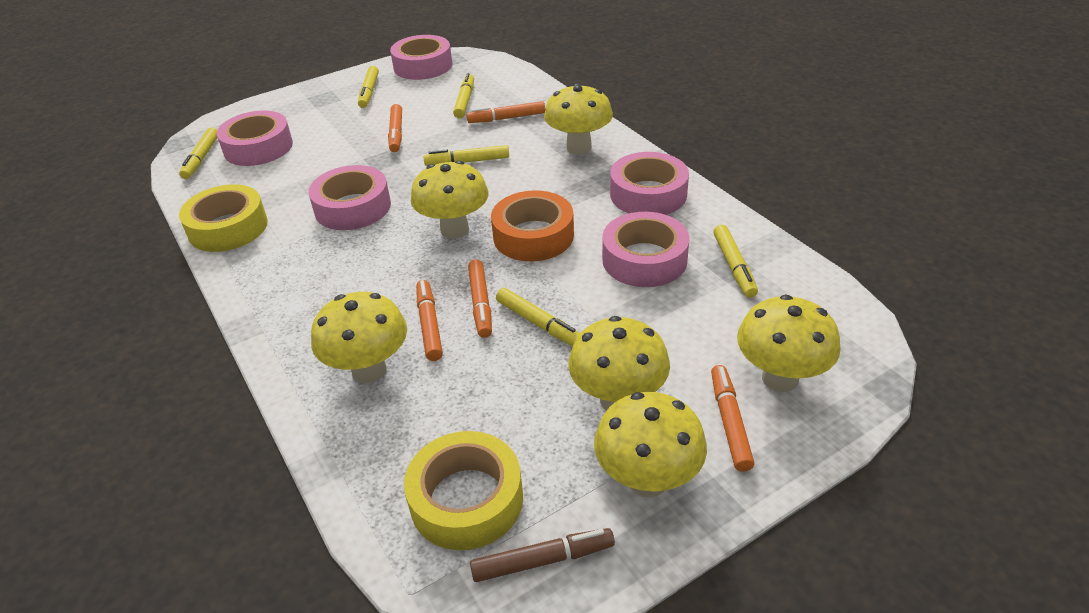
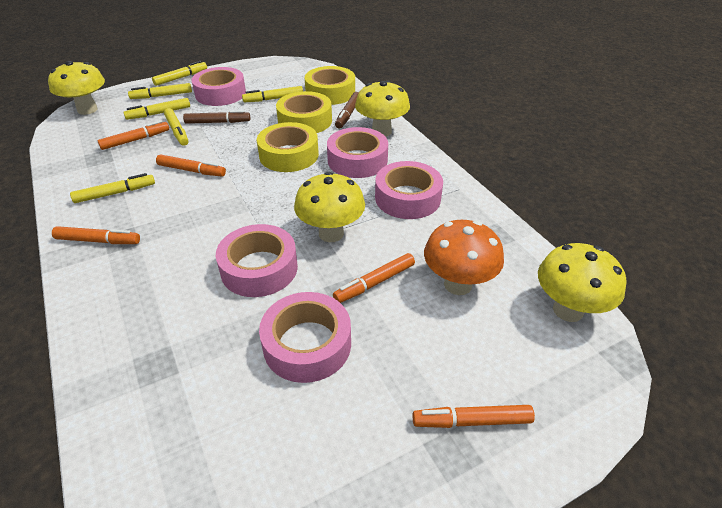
brown marker: [470,528,615,582] = 1 -> [183,110,250,124] [335,92,359,128] = 2
orange mushroom: none = 0 -> [424,220,504,295] = 1
orange tape: [491,190,574,261] = 1 -> none = 0
yellow mushroom: [311,292,407,384] [411,161,489,239] [544,84,613,154] [568,316,670,411] [594,392,707,498] [737,295,841,392] = 6 -> [48,61,105,115] [294,172,365,242] [355,80,410,137] [538,243,626,322] = 4
yellow tape: [179,184,268,252] [404,431,523,550] = 2 -> [257,122,319,172] [276,91,332,133] [305,66,355,105] = 3

